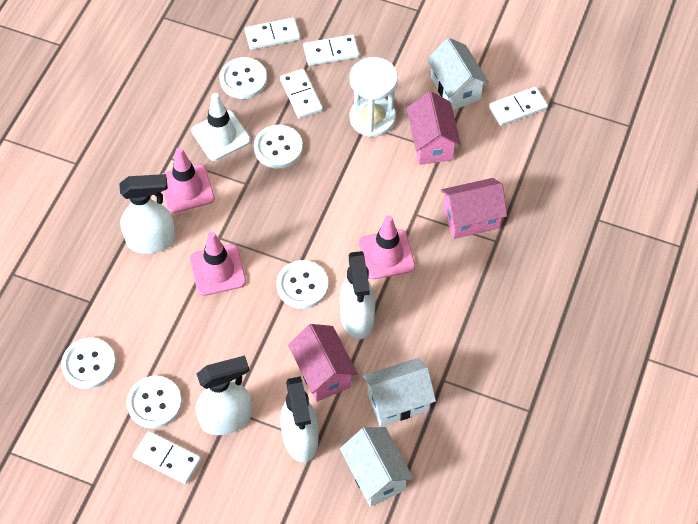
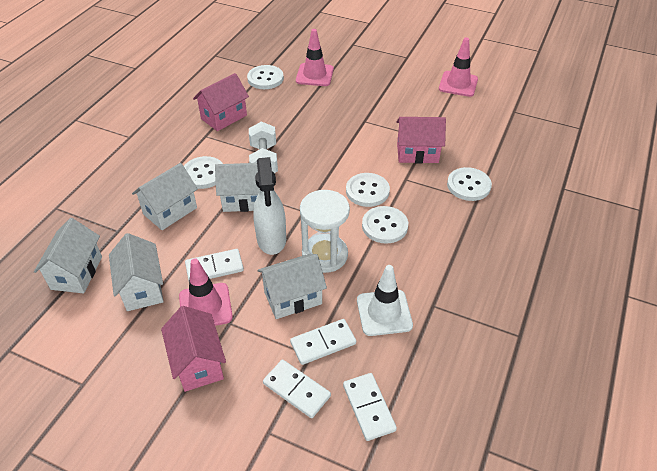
white domino: [133,431,201,484] [245,17,300,50] [280,69,323,119] [303,35,359,66] [489,87,548,126] = 5 -> [185,249,244,281] [263,360,331,418] [290,319,356,365] [343,373,397,441] = 4
white dumbbell: none = 0 -> [249,122,278,173] = 1
white house: [340,427,413,507] [363,358,436,426] [427,38,489,110] = 3 -> [34,218,102,293] [109,233,164,311] [132,163,198,230] [215,163,260,212] [258,254,327,319] = 5
white spray bottle: [119,174,176,254] [196,356,252,435] [281,376,319,462] [340,251,375,339] = 4 -> [253,157,286,255] = 1

